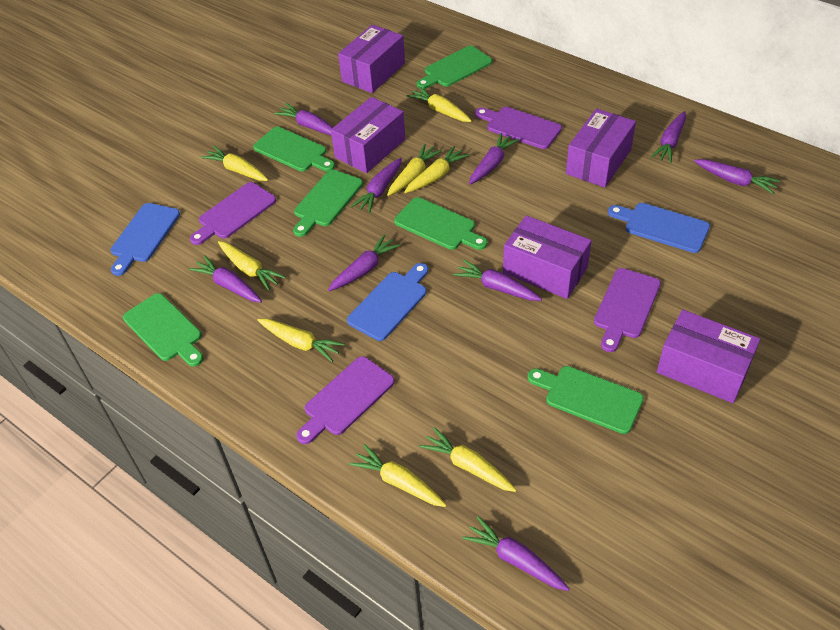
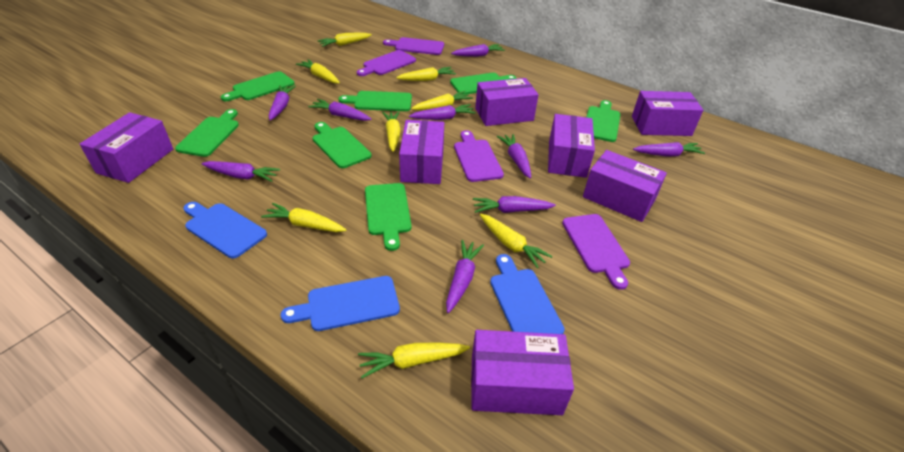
green cutting board: [123,293,203,367] [253,127,335,172] [293,170,363,237] [394,197,487,250] [417,46,492,89] [527,366,644,434] = 6 -> [175,109,239,157] [221,71,295,101] [313,122,372,168] [338,91,412,111] [365,183,411,251] [450,73,516,94] [586,100,621,142] = 7
purple box: [331,97,405,173] [338,25,405,93] [503,215,592,299] [566,109,636,188] [657,309,760,403] = 5 -> [80,112,173,183] [399,120,444,184] [471,330,574,415] [475,78,539,126] [548,114,595,178] [583,150,667,222] [632,91,703,136] = 7

